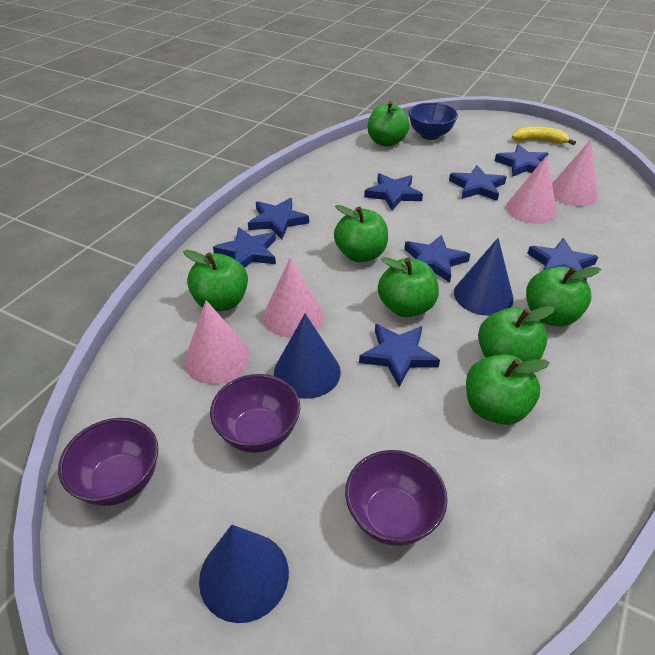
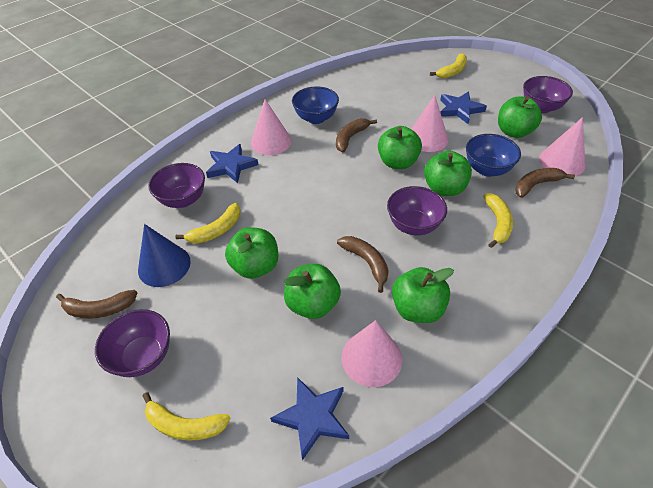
blue bowl: [408,103,458,140] = 1 -> [292,86,339,124] [466,134,521,177] = 2
blue cone: [199,525,289,623] [274,314,341,399] [454,238,514,316] = 3 -> [138,224,191,287] = 1
blue star: [213,227,276,268] [248,198,309,239] [359,324,440,387] [364,173,423,210] [404,235,470,283] [449,165,507,201] [495,144,549,177] [527,238,598,280] = 8 -> [206,144,258,183] [270,377,349,460] [440,91,487,124] = 3
brown banana: none = 0 -> [56,290,137,319] [336,118,377,152] [337,236,389,293] [515,168,575,198] = 4
green apple: [183,250,248,312] [334,205,388,262] [368,101,410,147] [378,257,439,317] [466,354,550,425] [478,306,555,362] [526,267,601,327] = 7 -> [225,227,278,279] [284,264,341,319] [378,126,422,169] [392,267,454,323] [424,151,472,196] [498,96,542,138] = 6
purple bowl: [58,418,158,506] [210,374,300,453] [345,450,448,546] = 3 -> [95,309,170,377] [149,163,205,208] [387,186,447,235] [523,76,573,113] = 4
yellow banana: [512,127,576,145] = 1 -> [143,392,231,441] [175,203,240,244] [430,53,467,78] [483,193,513,248] = 4

